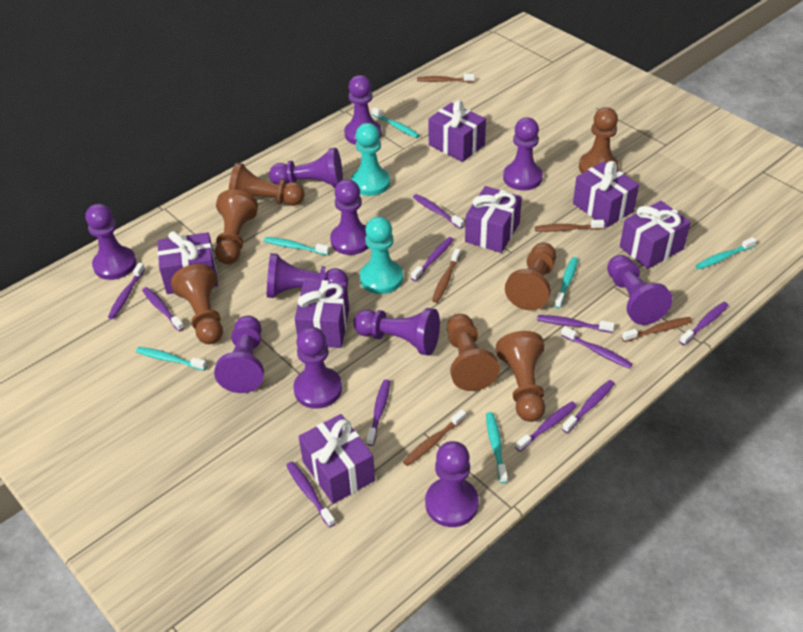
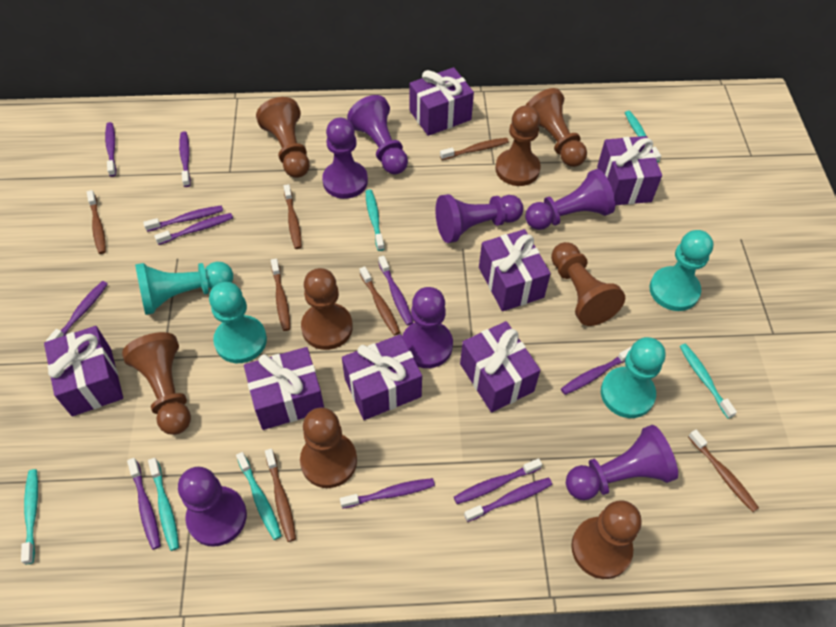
brown pawn: [171,264,223,344] [215,190,258,264] [229,163,305,206] [447,314,500,391] [496,331,545,422] [505,243,556,310] [579,107,619,173] = 7 -> [122,332,191,435] [256,97,310,178] [300,407,357,488] [301,268,353,350] [495,105,541,186] [526,88,587,167] [551,242,625,326] [571,500,642,579] = 8
brown toothbrush: [403,409,466,466] [417,74,475,82] [432,248,460,303] [535,220,605,232] [622,317,692,342] = 5 -> [87,190,106,254] [265,449,296,542] [271,258,290,331] [284,184,302,249] [360,266,400,335] [440,138,509,160] [688,430,759,512] = 7
purple pawn: [86,204,136,280] [214,316,264,393] [267,253,348,298] [269,148,343,188] [293,327,342,409] [330,179,368,255] [344,75,382,145] [353,308,440,356] [425,441,479,527] [503,117,543,191] [607,255,673,325] = 11 -> [178,467,247,547] [322,118,368,199] [347,95,408,174] [402,287,453,368] [436,194,523,243] [525,169,615,230] [566,425,678,500] = 7
turquoise pawn: [351,123,390,196] [360,216,403,294] = 2 -> [135,262,233,315] [209,282,267,363] [601,337,665,418] [650,230,713,311] = 4

